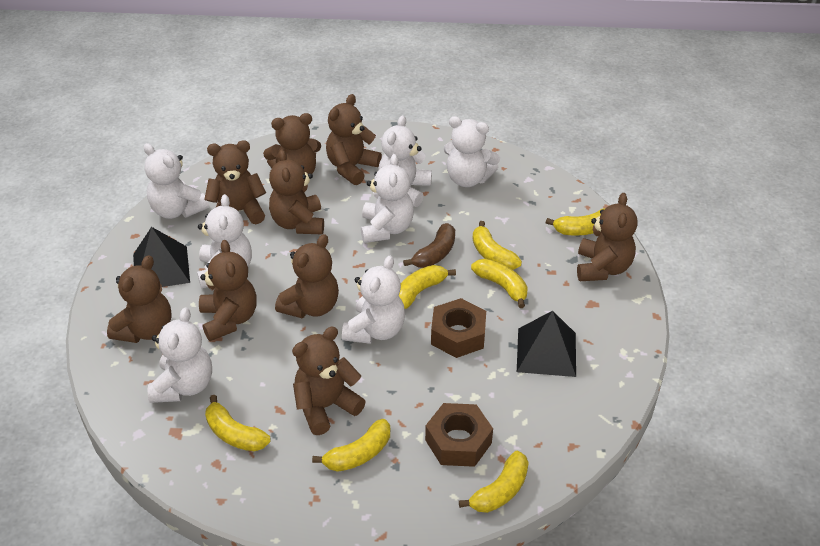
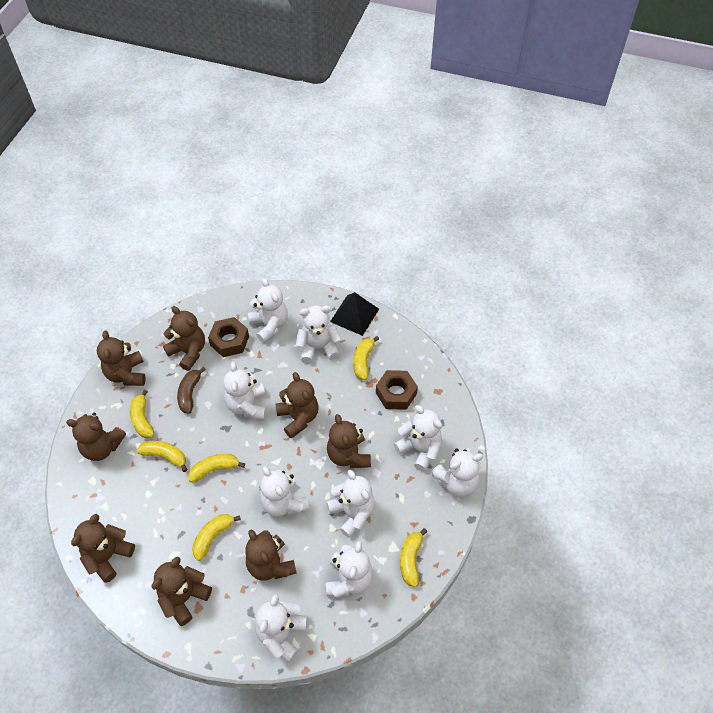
black pyramid: [133,227,190,287] [517,311,576,377] = 2 -> [330,292,379,336] = 1
brown teddy bear: [107,255,172,343] [199,240,257,341] [204,140,266,224] [263,113,321,174] [269,149,324,234] [275,234,339,318] [292,327,366,435] [326,94,382,185] [577,193,638,281] = 9 -> [66,413,126,461] [71,514,135,583] [97,330,145,386] [152,557,212,626] [163,306,205,371] [245,530,297,581] [275,372,319,439] [327,414,371,468] = 8
white teddy bear: [144,143,209,219] [148,308,212,403] [197,194,252,289] [342,256,405,344] [361,154,414,243] [378,115,432,207] [444,116,500,187] = 7 -> [223,362,267,420] [247,278,288,343] [255,594,307,663] [260,466,309,517] [296,305,341,363] [326,541,373,598] [327,470,375,538] [394,405,442,472] [431,449,483,497] = 9
yellow banana: [205,395,271,451] [312,419,390,472] [398,265,456,309] [459,450,529,513] [471,259,528,308] [473,221,522,270] [546,208,605,236] = 7 -> [130,390,154,439] [137,441,188,472] [188,454,245,483] [192,514,241,561] [353,336,379,380] [400,528,427,587] = 6

